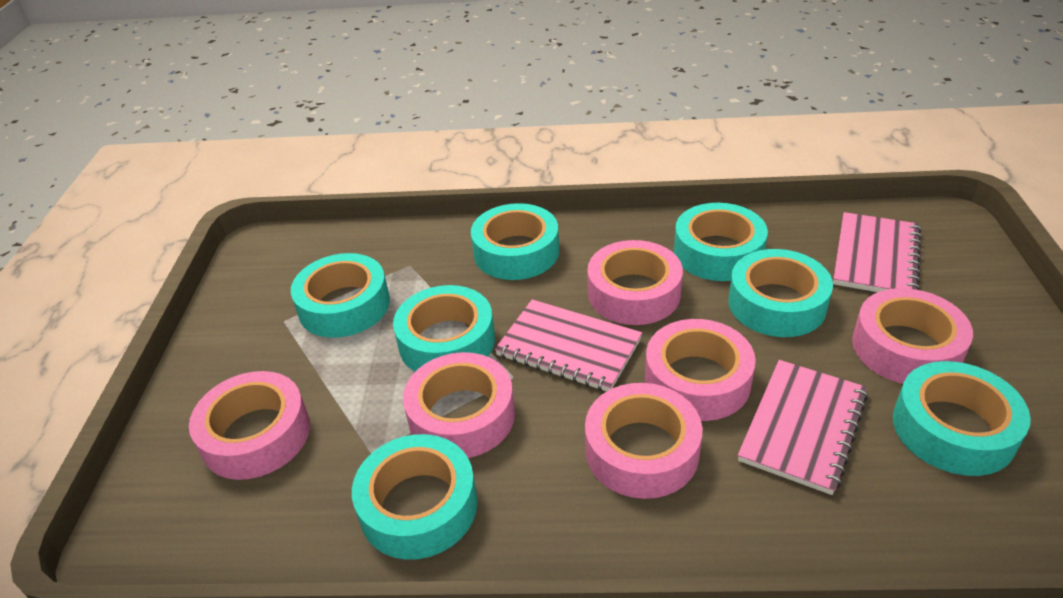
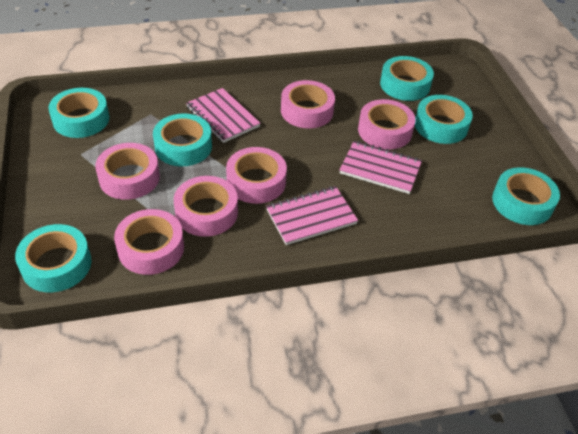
turquoise tape: [291,253,390,338] [352,434,478,560] [393,285,495,371] [471,203,559,280] [674,203,768,281] [728,249,833,337] [893,361,1031,476] = 7 -> [15,224,91,292] [48,88,109,138] [153,113,212,166] [380,56,434,101] [415,95,473,144] [492,167,560,225] = 6

